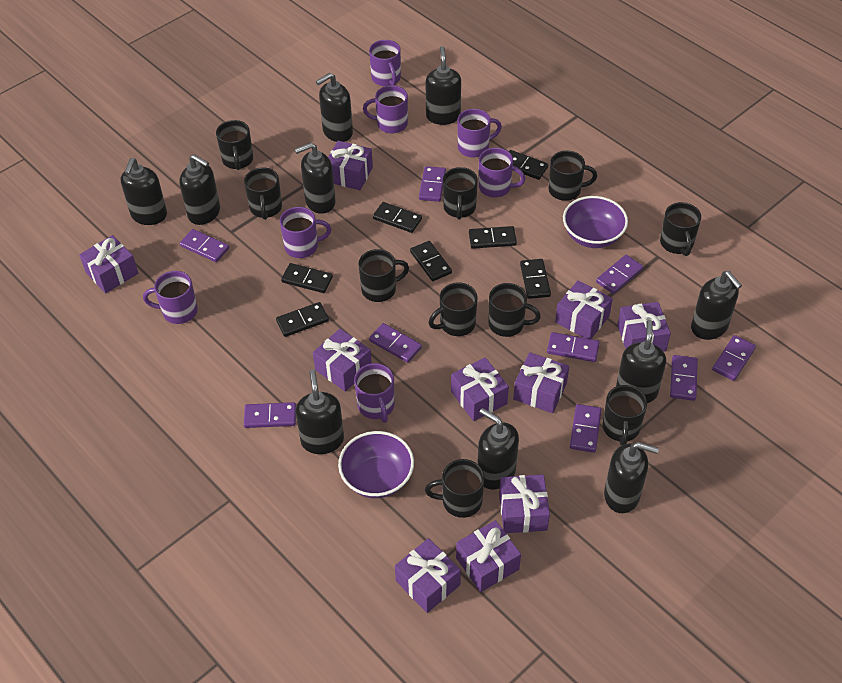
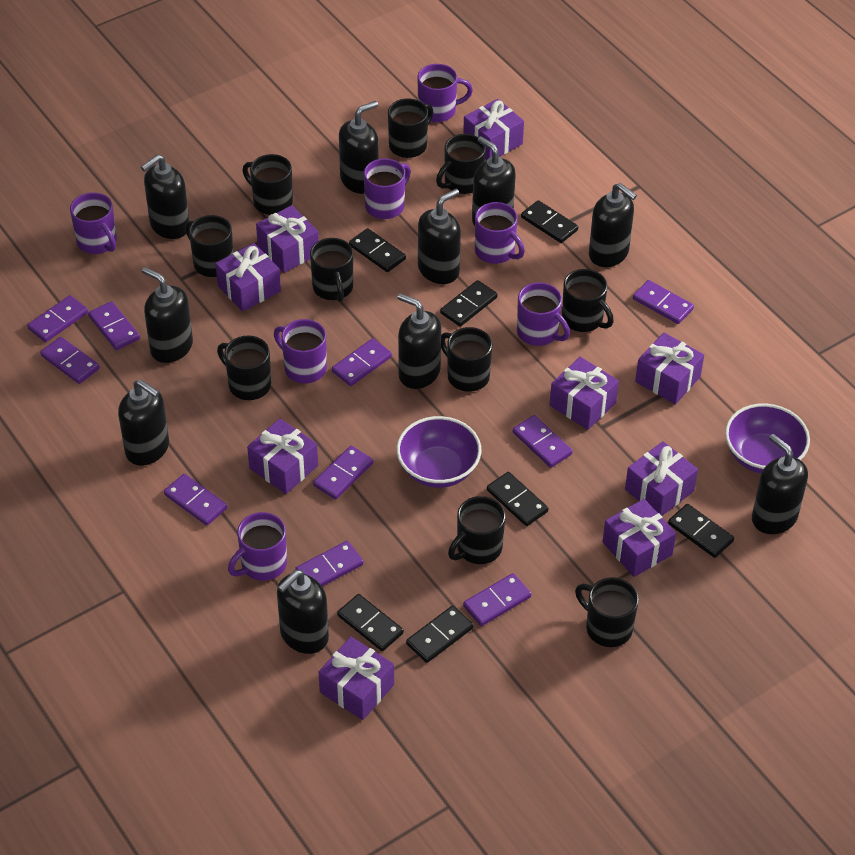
purple domino: [180,229,229,262] [244,402,296,428] [369,323,422,363] [419,166,446,202] [547,332,600,362] [570,404,601,453] [596,255,643,294] [670,355,698,401] [712,335,756,381] = 9 -> [27,295,88,342] [40,337,100,384] [88,301,140,350] [164,474,227,526] [295,541,364,586] [313,446,373,499] [332,338,392,386] [463,573,531,626] [513,415,573,468] [633,280,694,324] = 10
purple gift: [79,235,138,293] [313,329,372,392] [328,141,373,190] [395,538,461,613] [451,357,509,421] [456,520,521,592] [499,475,550,533] [513,352,569,413] [555,280,613,339] [617,302,671,352] = 10 -> [215,243,281,312] [247,418,318,494] [256,205,319,273] [319,637,394,720] [463,99,524,160] [550,357,619,430] [603,499,676,577] [625,441,698,516] [635,333,704,404] = 9

